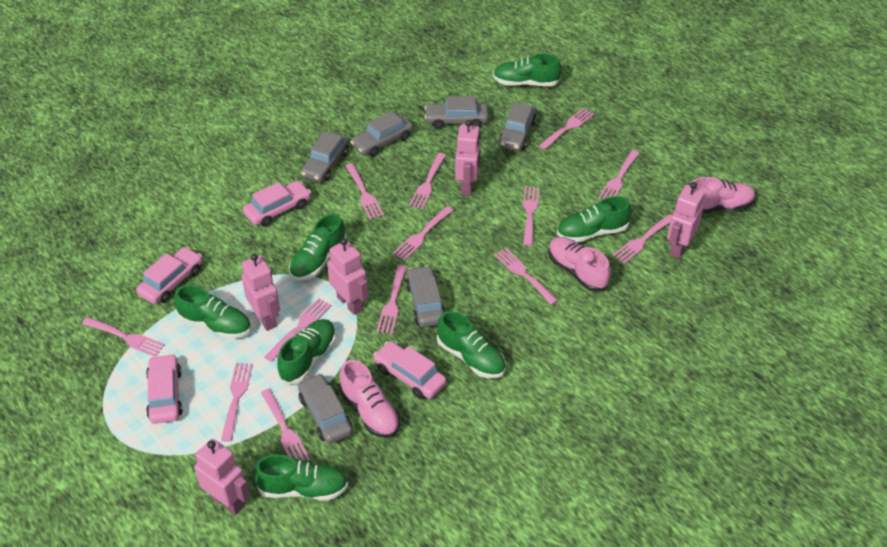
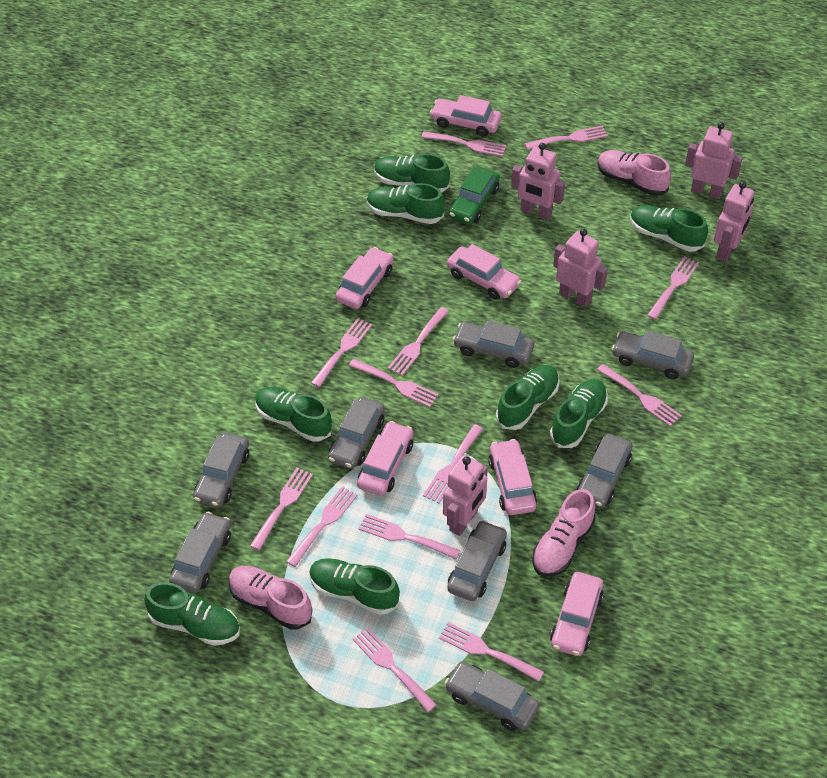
green car: none = 0 -> [449,166,500,224] = 1
green shoe: [174,285,251,339] [253,454,348,501] [277,319,336,384] [289,213,347,280] [437,311,505,378] [493,54,562,87] [557,196,632,242] = 7 -> [144,582,240,646] [255,387,332,442] [309,558,400,615] [367,183,445,224] [374,154,450,193] [496,365,560,430] [550,379,608,448] [630,205,708,252] = 8
grey car: [298,373,353,444] [301,131,349,182] [350,111,413,157] [406,265,446,327] [425,96,488,129] [498,102,537,151] = 6 -> [169,512,231,593] [193,433,249,507] [328,397,385,469] [445,661,539,731] [447,520,507,601] [453,320,534,368] [577,434,632,508] [612,331,694,379] = 8
pink car: [136,247,202,304] [146,354,183,424] [243,181,311,227] [373,341,446,399] = 4 -> [335,247,393,309] [357,421,413,496] [430,95,502,137] [447,244,521,300] [488,439,537,515] [550,572,604,656] = 6

